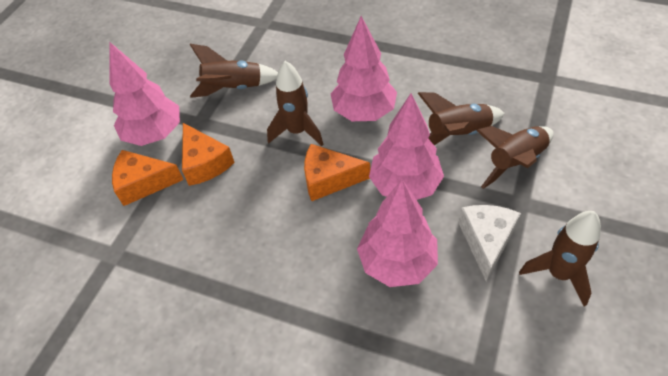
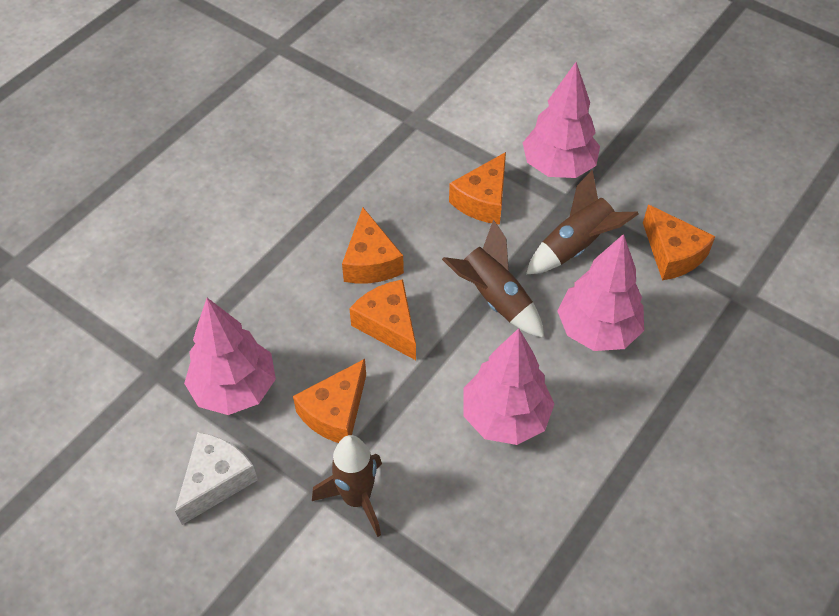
brown rocket: [190,44,278,98] [267,61,323,146] [418,92,505,145] [476,126,554,189] [519,211,601,306] = 5 -> [312,435,382,537] [442,219,544,338] [526,170,639,274] = 3
orange cheese: [112,150,184,206] [182,123,235,186] [304,144,370,201] = 3 -> [293,359,366,443] [342,208,404,283] [349,279,416,360] [449,152,506,224] [643,205,716,280] = 5

